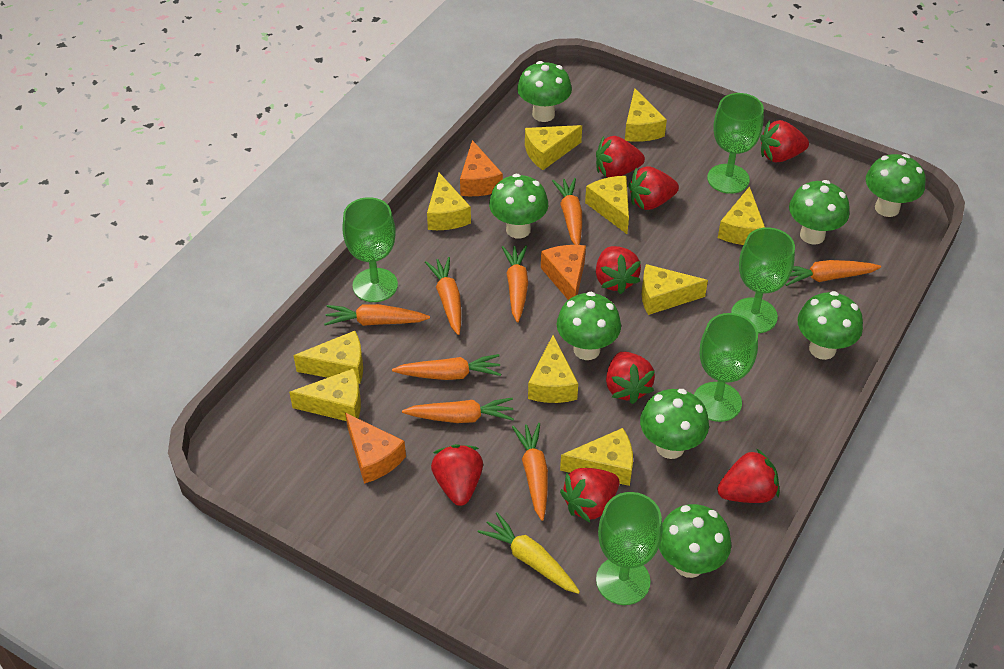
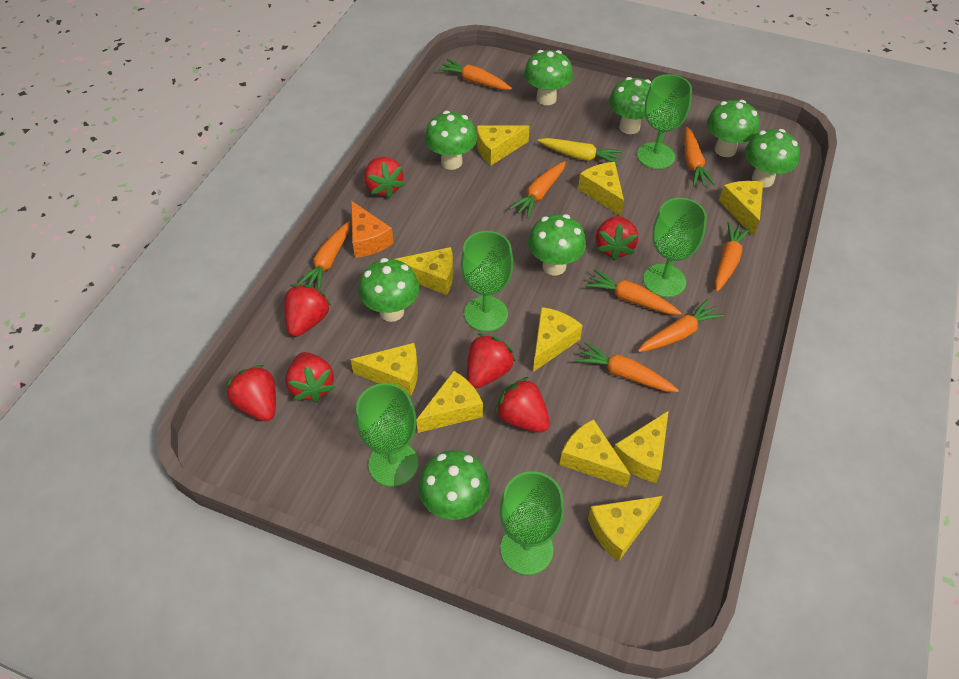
orange cheese: [345,413,406,484] [460,140,503,196] [541,245,586,300] = 3 -> [351,201,394,258] = 1
red strawberry: [431,444,483,506] [560,468,619,522] [596,136,645,177] [596,246,641,294] [606,352,655,404] [629,166,679,210] [717,448,779,503] [760,120,809,162] = 8 -> [225,365,276,421] [284,284,331,337] [285,352,335,403] [364,157,405,198] [467,333,516,388] [494,377,550,432] [596,216,638,261] = 7

